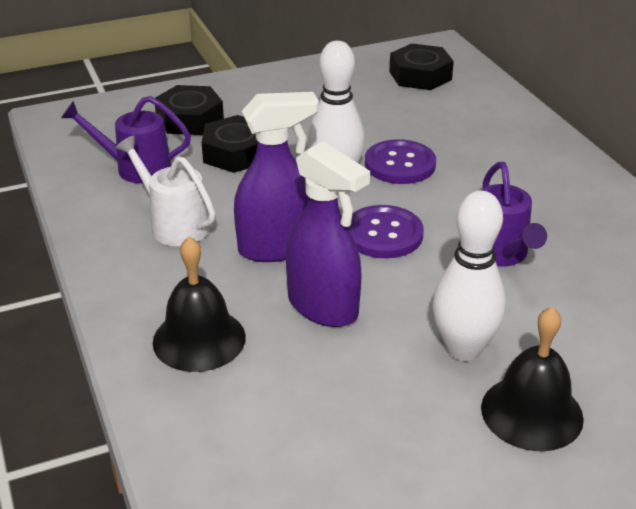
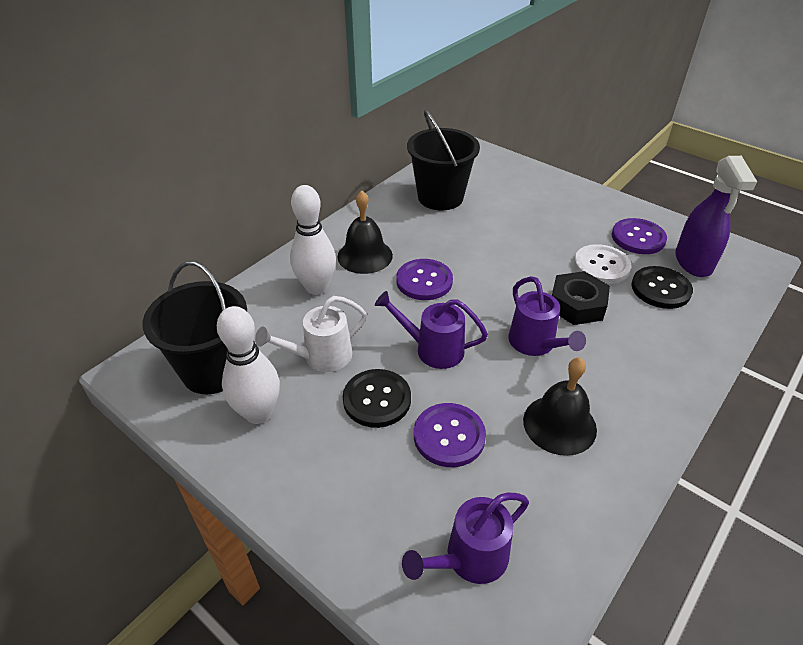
black bucket: none = 0 -> [143,261,247,394] [407,110,480,210] = 2
black button: none = 0 -> [343,369,411,428] [631,266,693,309] = 2
black nut: [155,85,224,135] [202,115,257,173] [389,43,454,90] = 3 -> [552,271,610,325] = 1
purple button: [347,205,424,258] [365,139,436,184] = 2 -> [396,259,453,300] [414,403,486,467] [612,218,667,254] = 3
purple spray bottle: [234,92,319,262] [286,141,370,327] = 2 -> [675,156,757,277] = 1
purple watering can: [61,96,191,183] [480,162,547,267] = 2 -> [375,291,488,369] [402,492,529,584] [508,276,586,356] = 3
white button: none = 0 -> [574,244,631,284] = 1

